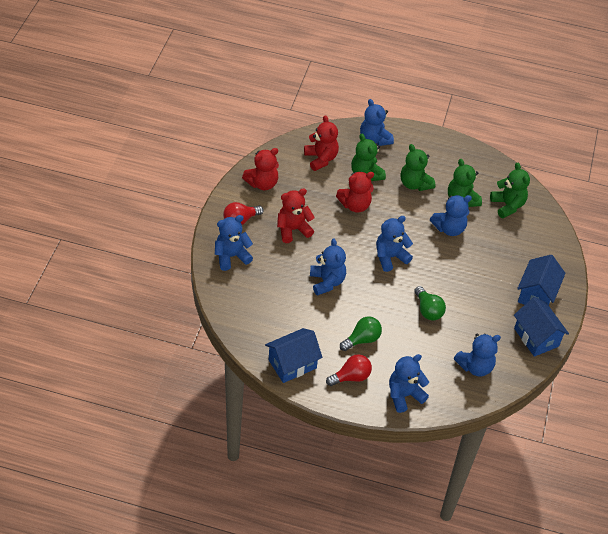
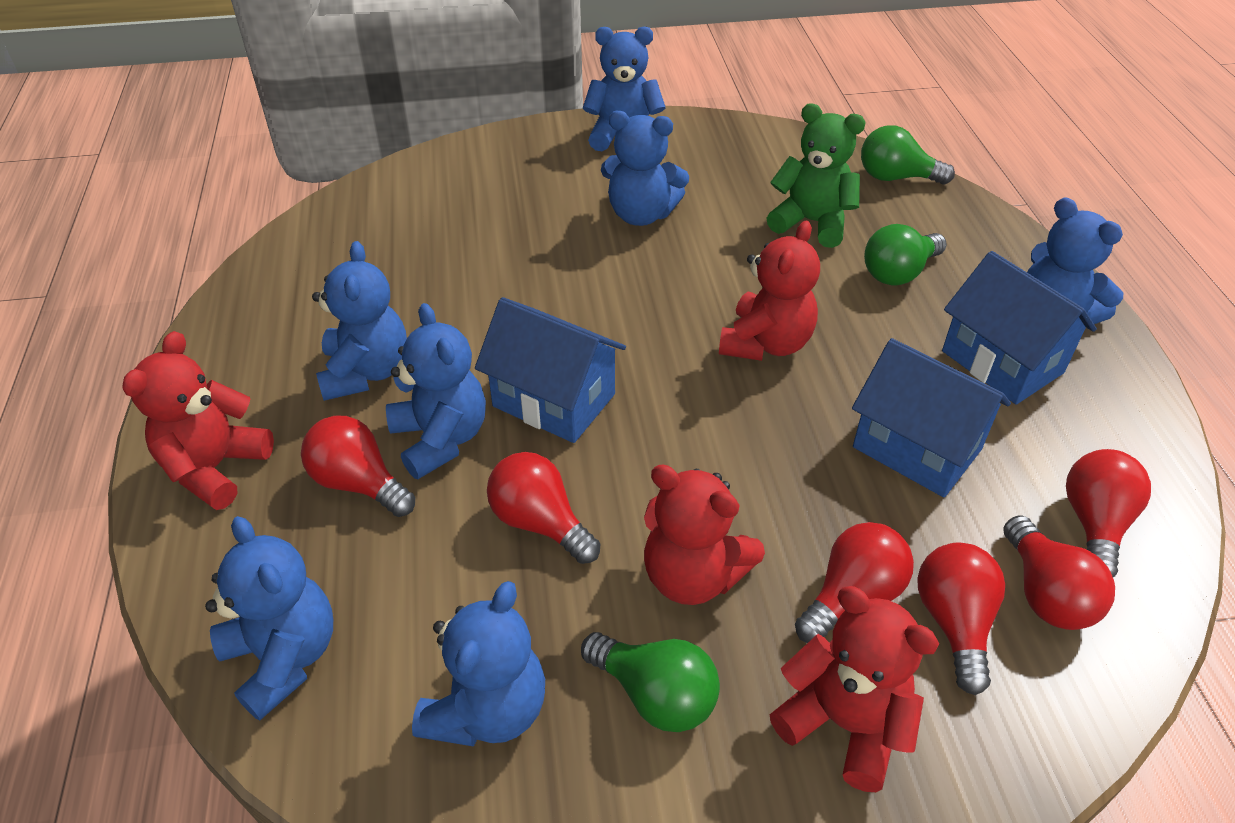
green light bulb: [340,317,382,351] [414,286,446,320] = 2 -> [581,632,720,732] [861,125,955,184] [864,224,947,285] = 3
green teddy bear: [351,134,386,181] [401,144,436,191] [448,159,482,207] [490,163,530,218] = 4 -> [767,103,866,248] = 1
red light bulb: [223,202,264,225] [326,354,372,386] = 2 -> [301,416,415,517] [487,452,600,564] [795,522,914,643] [917,543,1005,695] [1004,515,1115,630] [1066,449,1151,577] = 6

